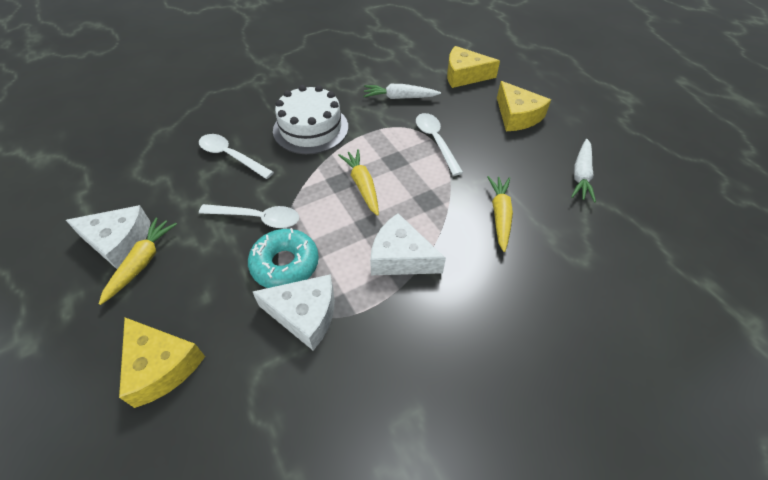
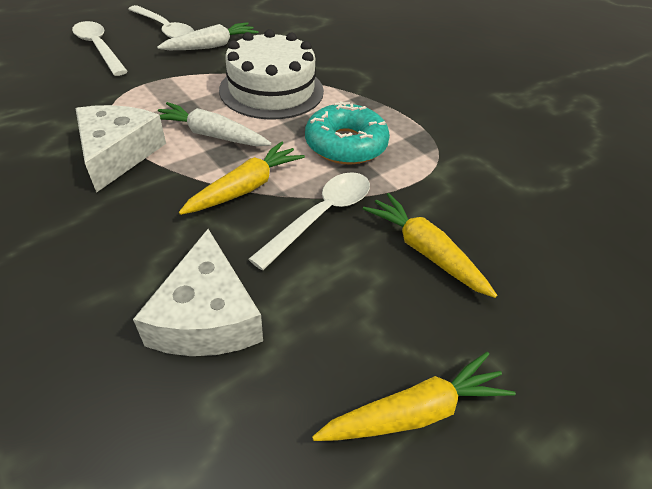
white cheese: [66,205,151,269] [253,274,335,351] [370,213,446,275] = 3 -> [75,105,166,193] [133,229,263,356] = 2
yellow cheese: [119,318,205,408] [447,46,500,88] [497,81,551,131] = 3 -> none = 0

